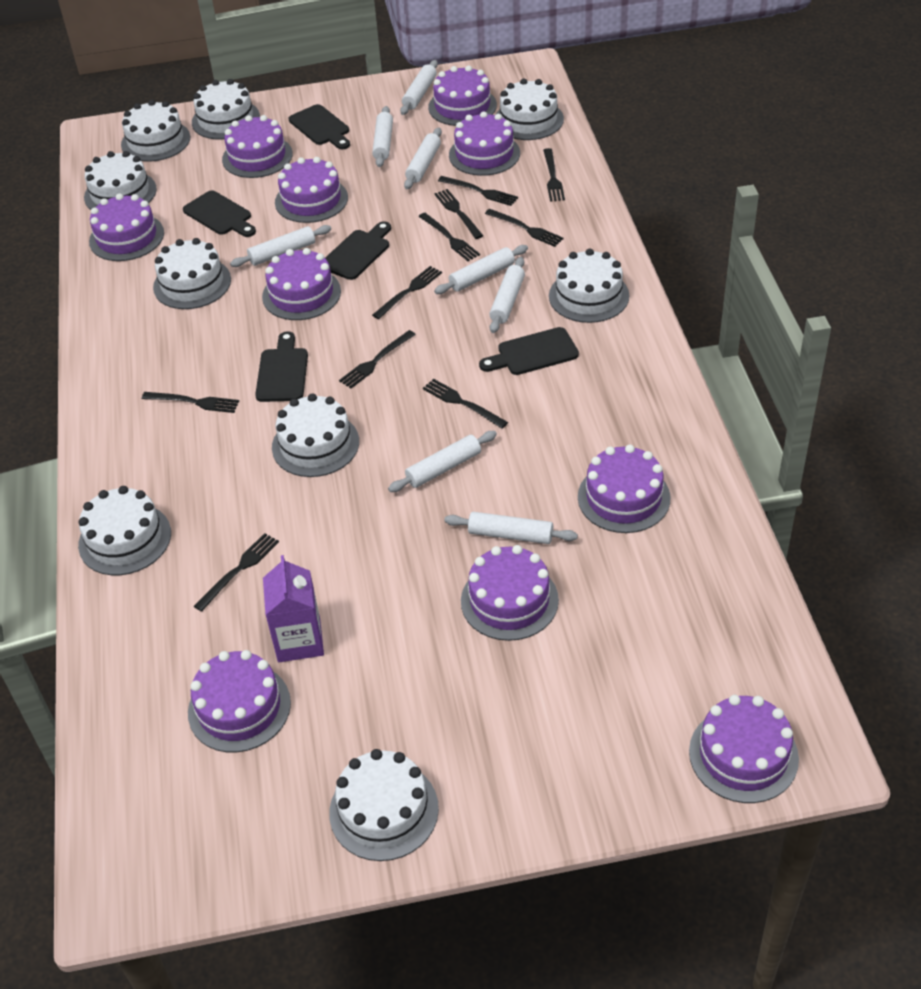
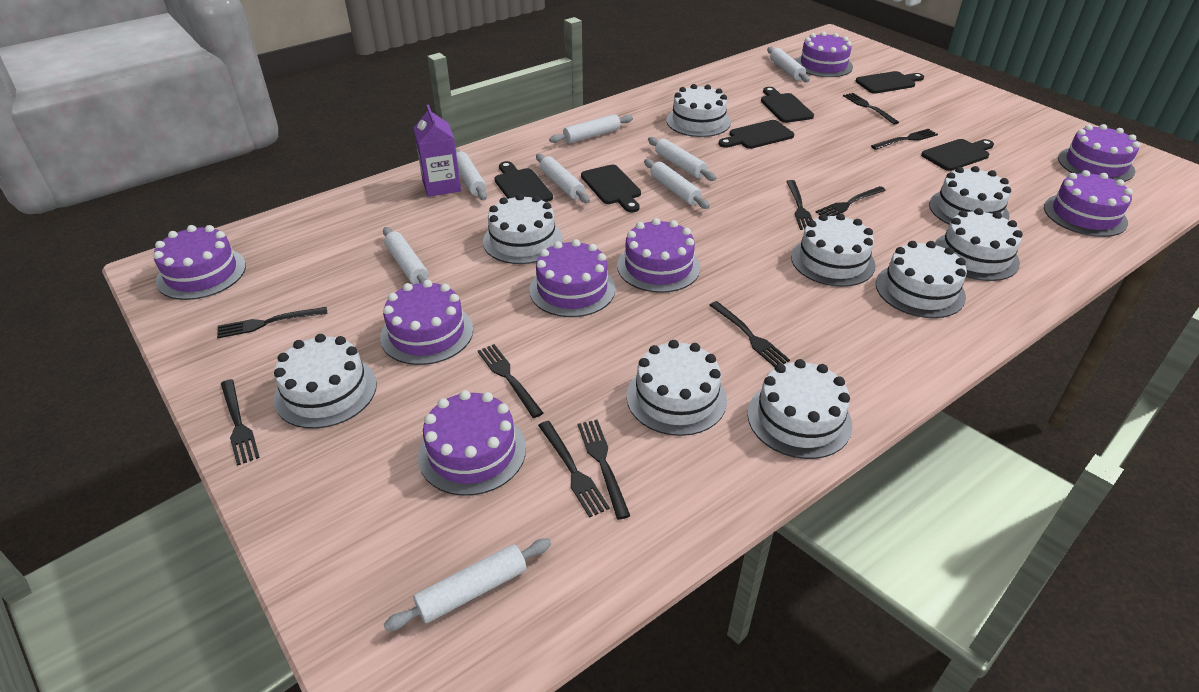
black cutting board: [183,190,256,237] [255,331,308,402] [289,104,350,149] [325,221,391,280] [479,327,579,375] = 5 -> [494,161,553,202] [581,165,641,212] [719,120,794,149] [761,87,814,123] [856,71,924,93] [921,139,994,171] = 6
purple cake: [89,193,164,261] [188,650,291,752] [222,115,293,178] [262,248,341,320] [275,157,348,223] [428,65,497,126] [449,111,520,176] [461,545,559,641] [578,444,670,533] [689,695,799,803] = 10 -> [153,225,246,300] [380,280,473,365] [418,390,526,496] [529,239,615,317] [617,218,700,293] [795,32,853,77] [1044,170,1133,237] [1058,124,1140,182] = 8

